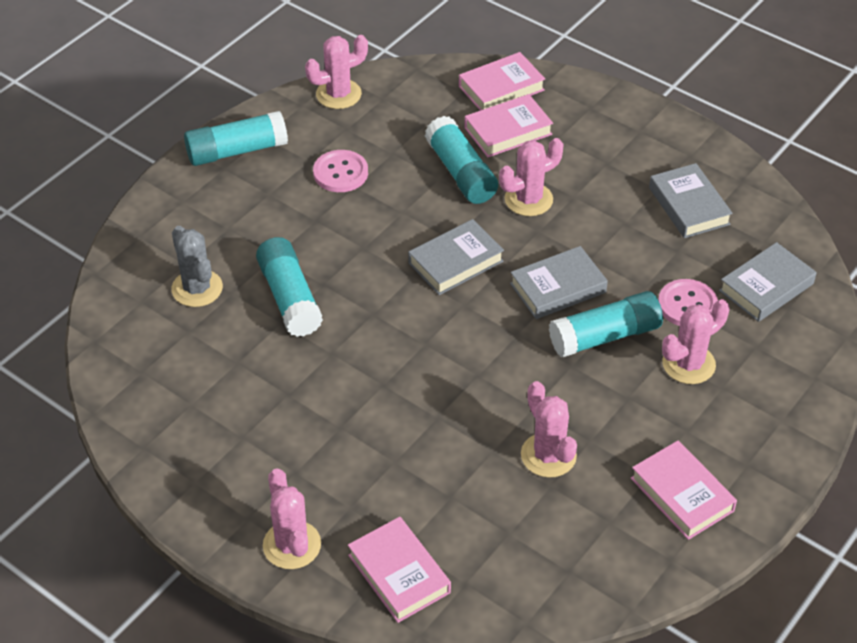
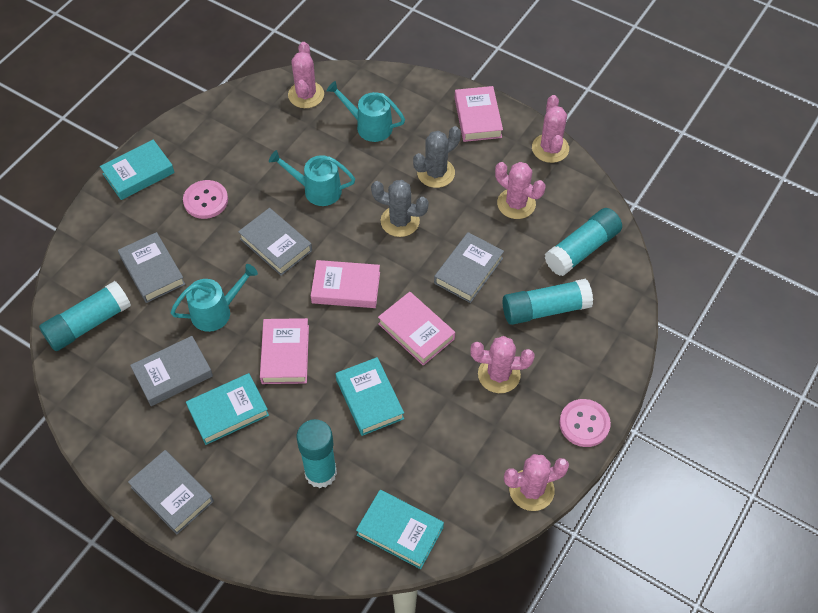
grey book: [408,219,504,295] [510,246,608,319] [649,163,733,238] [719,242,817,322] = 4 -> [118,232,185,303] [128,450,214,534] [130,336,213,406] [238,208,312,276] [434,232,504,303] = 5
grey cactus: [171,226,223,307] = 1 -> [371,180,429,237] [413,126,461,188] = 2
turquoise book: none = 0 -> [100,140,175,200] [186,373,269,445] [336,357,404,436] [356,490,444,569] = 4
turquoise watering can: none = 0 -> [171,264,258,332] [269,150,355,206] [327,81,405,142] = 3

